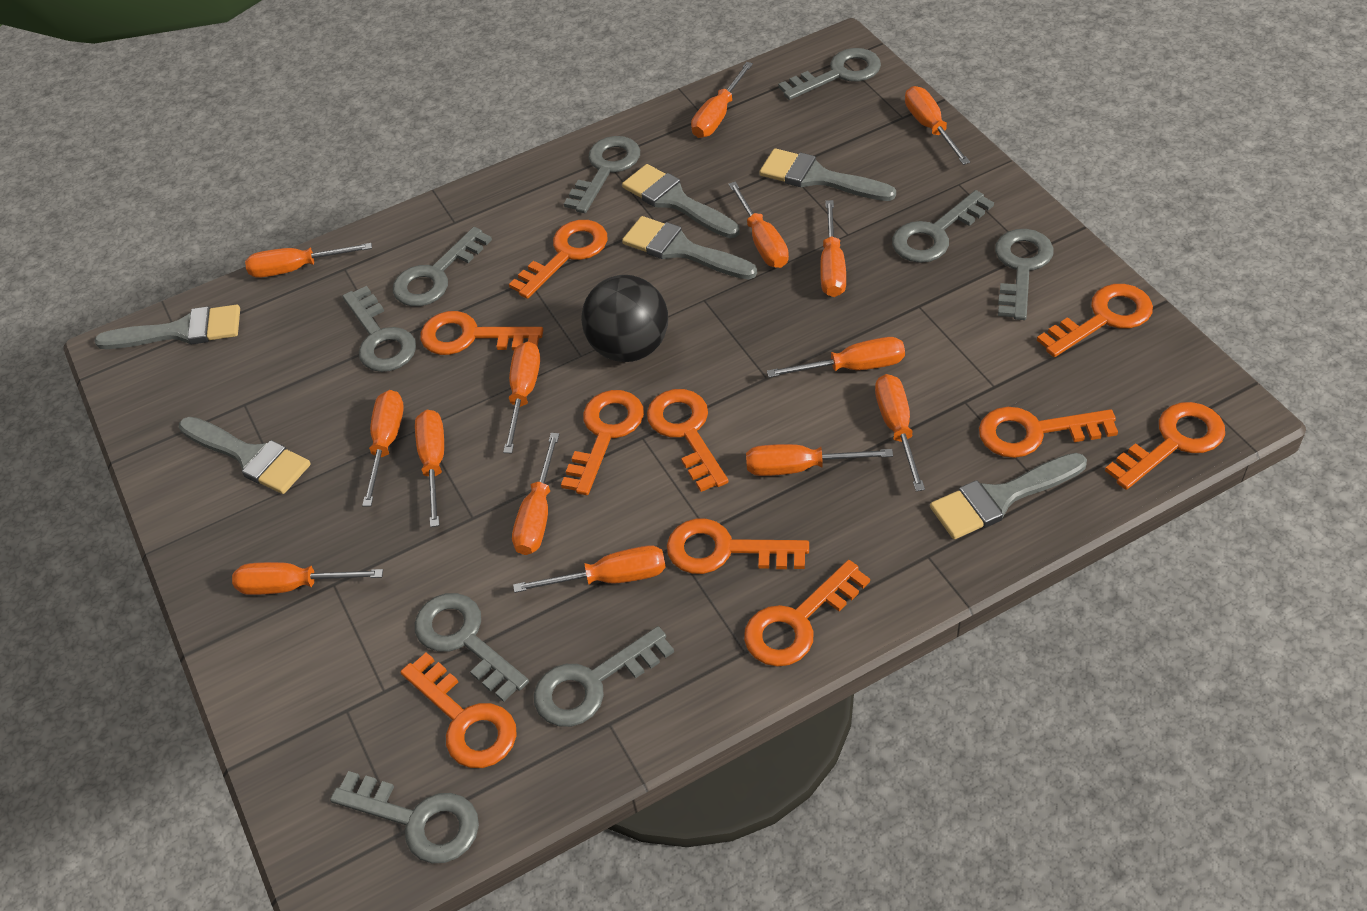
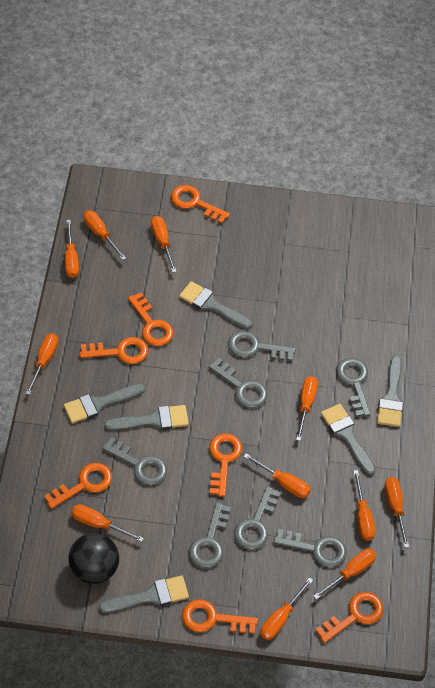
grey key: [330,771,479,863] [343,286,416,372] [393,227,492,306] [415,593,529,702] [534,626,674,727] [564,136,640,213] [778,48,881,100] [892,190,994,263] [995,229,1054,320] = 9 -> [102,437,167,485] [189,502,231,568] [208,358,267,408] [228,331,296,361] [234,486,281,550] [274,529,347,567] [336,358,370,417] = 7
orange key: [400,652,517,768] [421,311,543,355] [509,220,608,299] [561,390,644,495] [647,389,729,492] [667,519,809,574] [744,560,870,667] [979,407,1118,458] [1037,284,1153,357] [1105,402,1225,490] = 10 -> [44,463,112,509] [80,337,148,364] [128,292,174,346] [171,185,230,224] [182,599,258,634] [209,433,242,497] [315,592,384,643] = 7
orange screwdriver: [232,562,383,595] [245,243,372,278] [362,390,404,507] [415,410,444,527] [503,341,540,453] [512,433,559,555] [513,545,666,593] [691,62,753,138] [728,182,789,268] [746,444,893,476] [767,337,905,378] [820,200,846,297] [875,374,925,491] [905,86,970,165] = 14 -> [25,333,58,395] [65,220,79,278] [71,504,144,542] [84,210,126,260] [151,216,177,273] [243,453,311,498] [260,577,313,640] [296,376,318,441] [314,549,376,600] [353,470,375,541] [385,477,409,548] = 11

